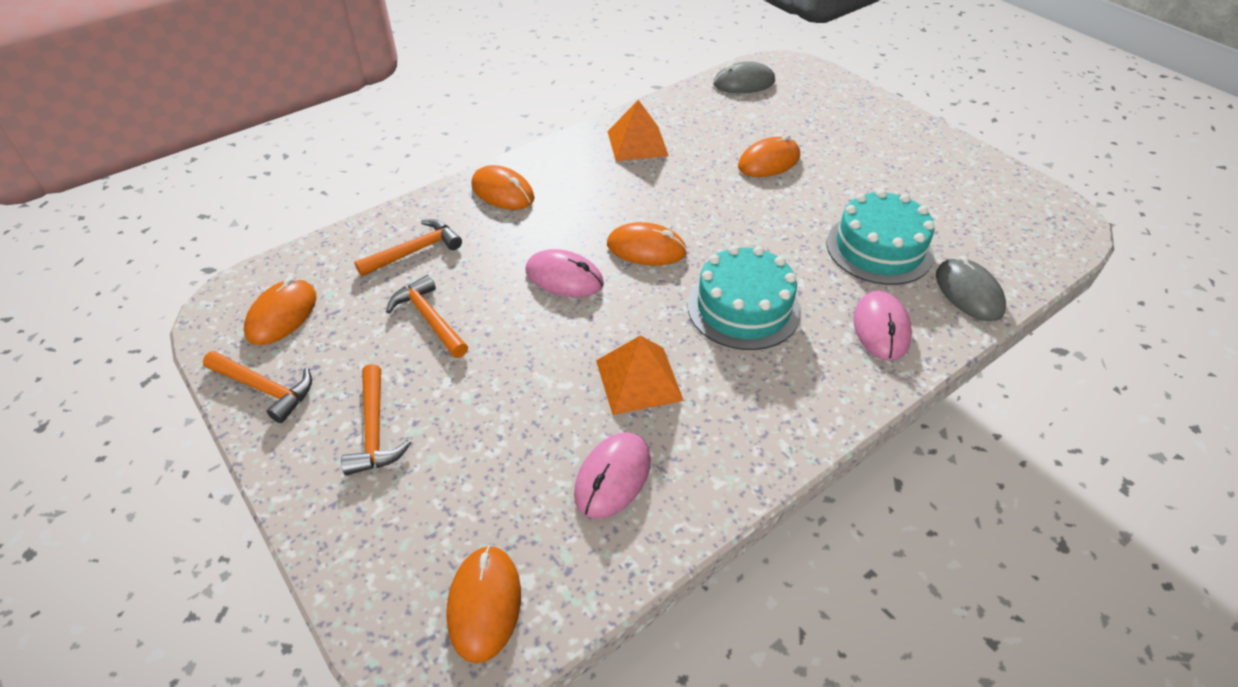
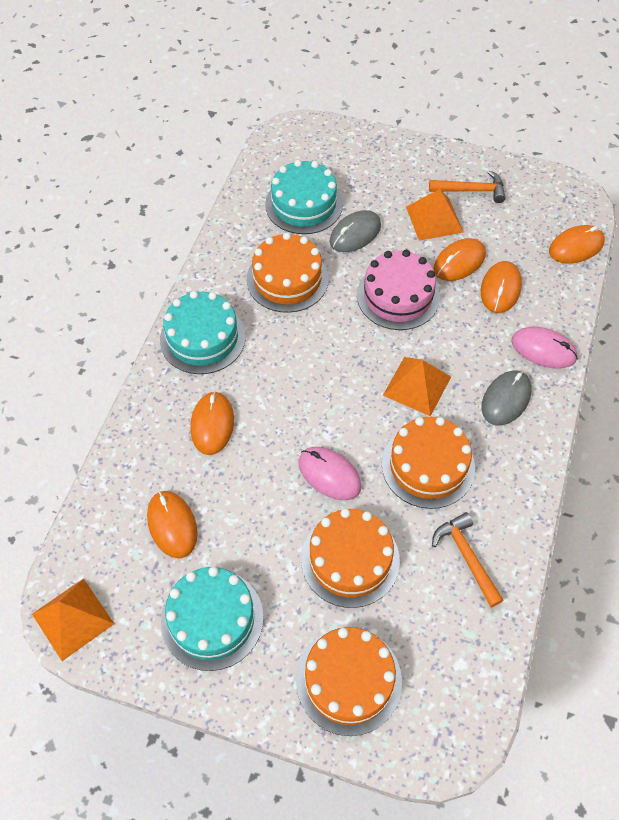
orange cake: none = 0 -> [247,233,329,313] [296,627,402,736] [301,508,400,608] [382,417,475,509] = 4
orange hammer: [203,351,312,423] [341,364,411,475] [354,219,462,276] [386,275,468,358] = 4 -> [429,170,506,203] [432,512,504,607] = 2
orange pyramid: [596,336,684,415] [607,100,669,161] = 2 -> [32,578,114,661] [383,357,451,416] [406,189,463,241] = 3
pink cake: none = 0 -> [357,250,440,330] = 1
pink mouse: [525,249,604,297] [574,432,651,519] [853,291,912,361] = 3 -> [298,447,362,500] [511,327,578,368] = 2
turquoise cake: [688,246,801,350] [827,189,935,285] = 2 -> [160,291,246,374] [161,567,263,671] [265,160,343,234] = 3

